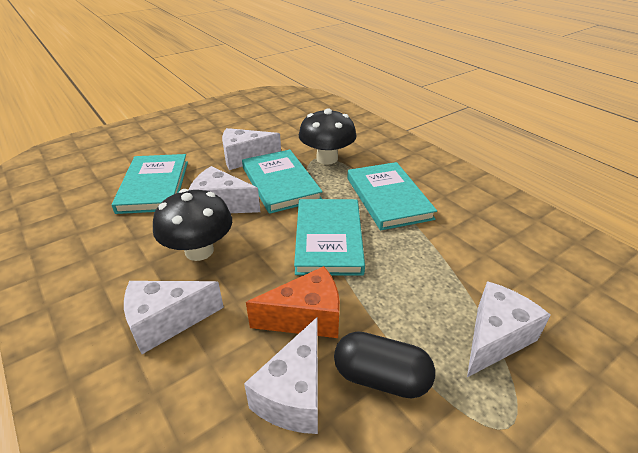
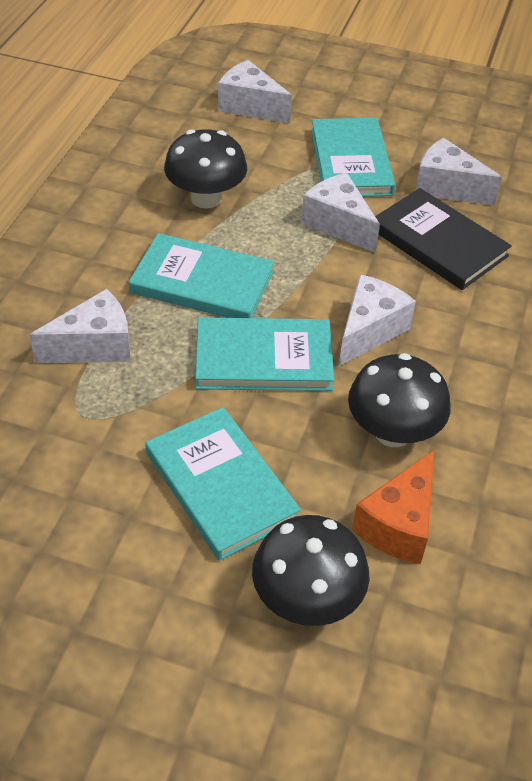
black book: none = 0 -> [375,188,512,290] = 1
black capsule: [334,331,435,399] = 1 -> none = 0
black mushroom: [153,189,232,261] [299,108,357,165] = 2 -> [164,129,247,209] [252,515,370,626] [348,353,451,447] = 3

